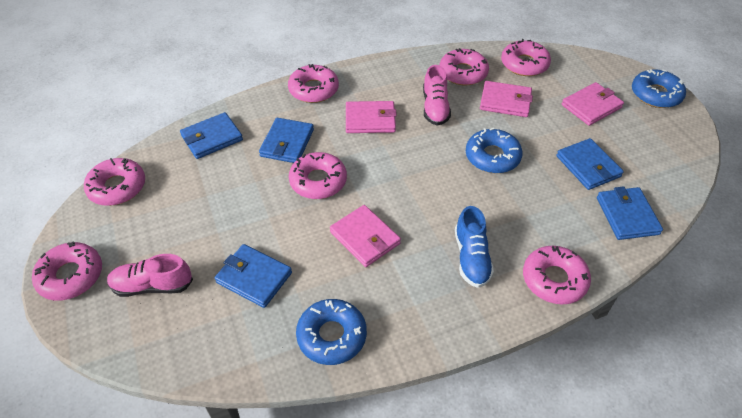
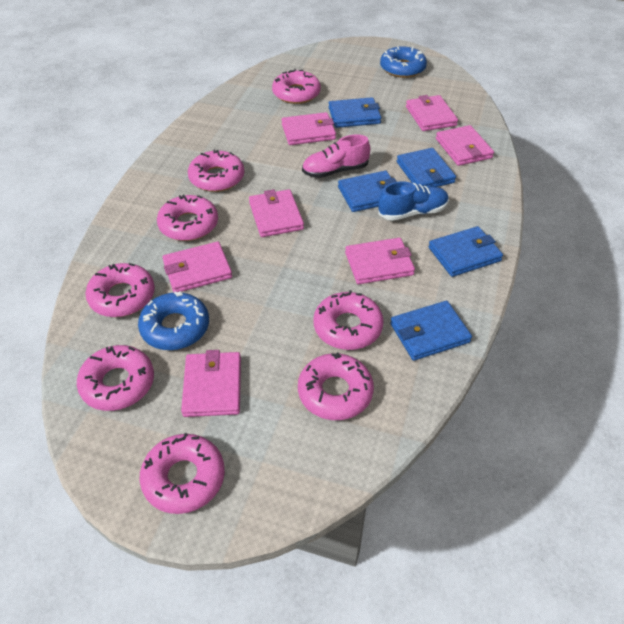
blue donut: [296,299,367,365] [466,128,523,173] [632,69,686,108] = 3 -> [138,291,209,350] [380,46,427,78] = 2
pink donut: [32,241,102,301] [84,158,145,206] [288,64,339,103] [289,152,347,199] [439,48,489,86] [501,39,551,76] [523,246,591,304] = 7 -> [77,345,154,411] [85,263,155,317] [139,433,225,514] [157,195,218,241] [188,149,244,192] [272,69,321,104] [298,352,374,420] [313,290,384,350] = 8
pink shoe: [107,254,193,297] [423,65,451,126] = 2 -> [302,135,370,178] = 1
pink wallet: [330,205,401,267] [346,101,397,133] [480,81,533,117] [562,82,624,126] = 4 -> [162,242,232,292] [181,350,241,417] [249,189,304,237] [282,112,336,145] [345,238,415,284] [406,95,458,131] [436,125,494,166] = 7

